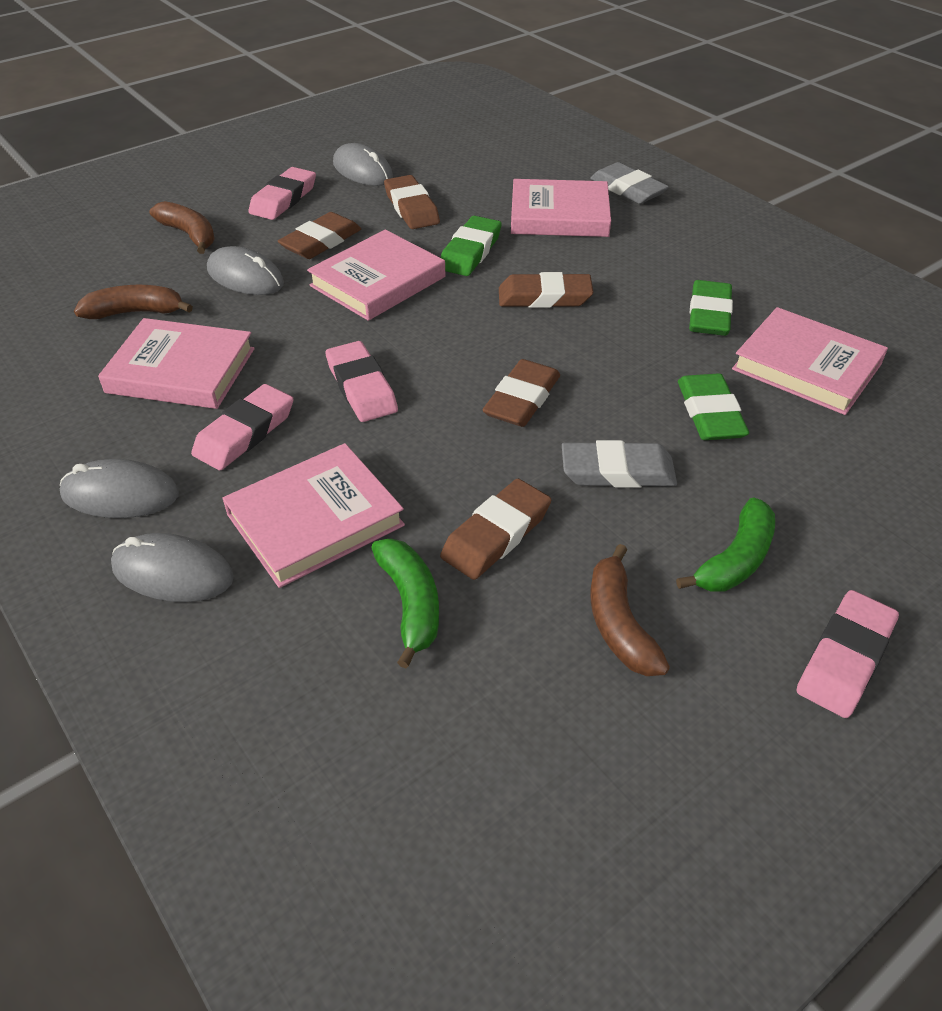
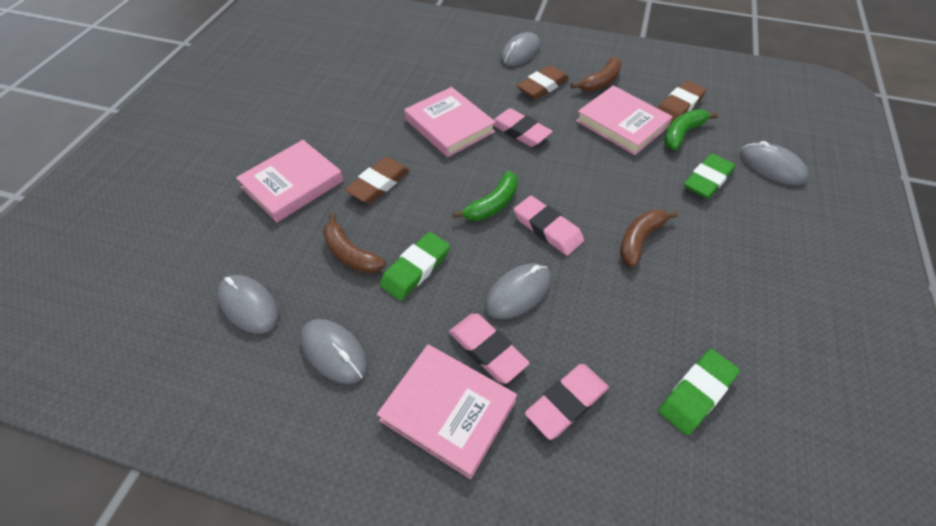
brown eraser: [278,212,361,259] [384,175,440,229] [440,479,551,580] [482,359,560,427] [499,272,593,308] = 5 -> [345,157,409,203] [517,65,569,99] [658,81,706,123] = 3
grey eraser: [562,440,677,488] [590,162,669,204] = 2 -> none = 0
grey mouse: [60,459,179,518] [111,533,234,602] [207,246,284,295] [333,143,393,186] = 4 -> [217,275,279,334] [301,319,368,384] [485,263,551,319] [501,32,540,66] [740,141,809,185] = 5
pink book: [98,318,255,409] [223,443,405,588] [307,230,445,321] [511,179,611,237] [732,307,888,415] = 5 -> [236,140,344,222] [377,344,517,479] [404,87,496,157] [576,85,673,155] = 4

